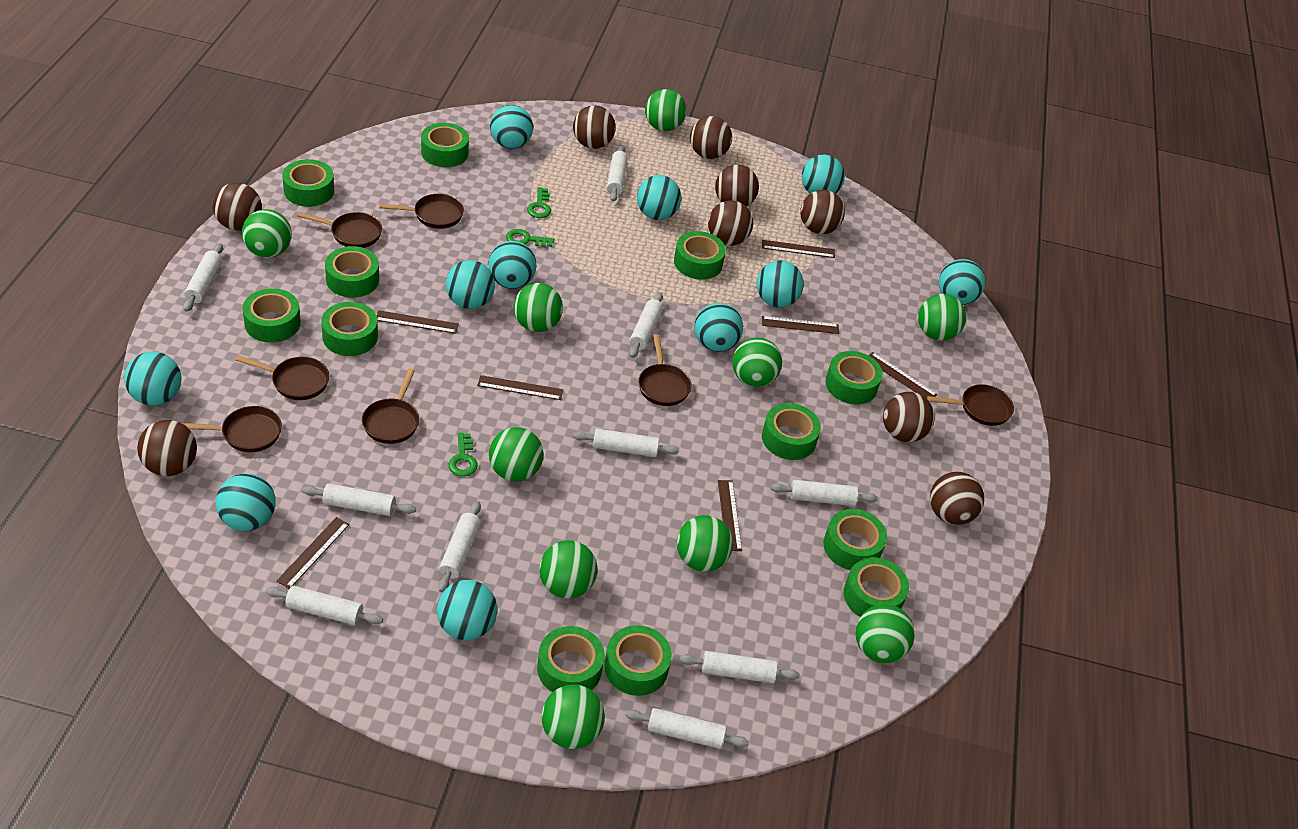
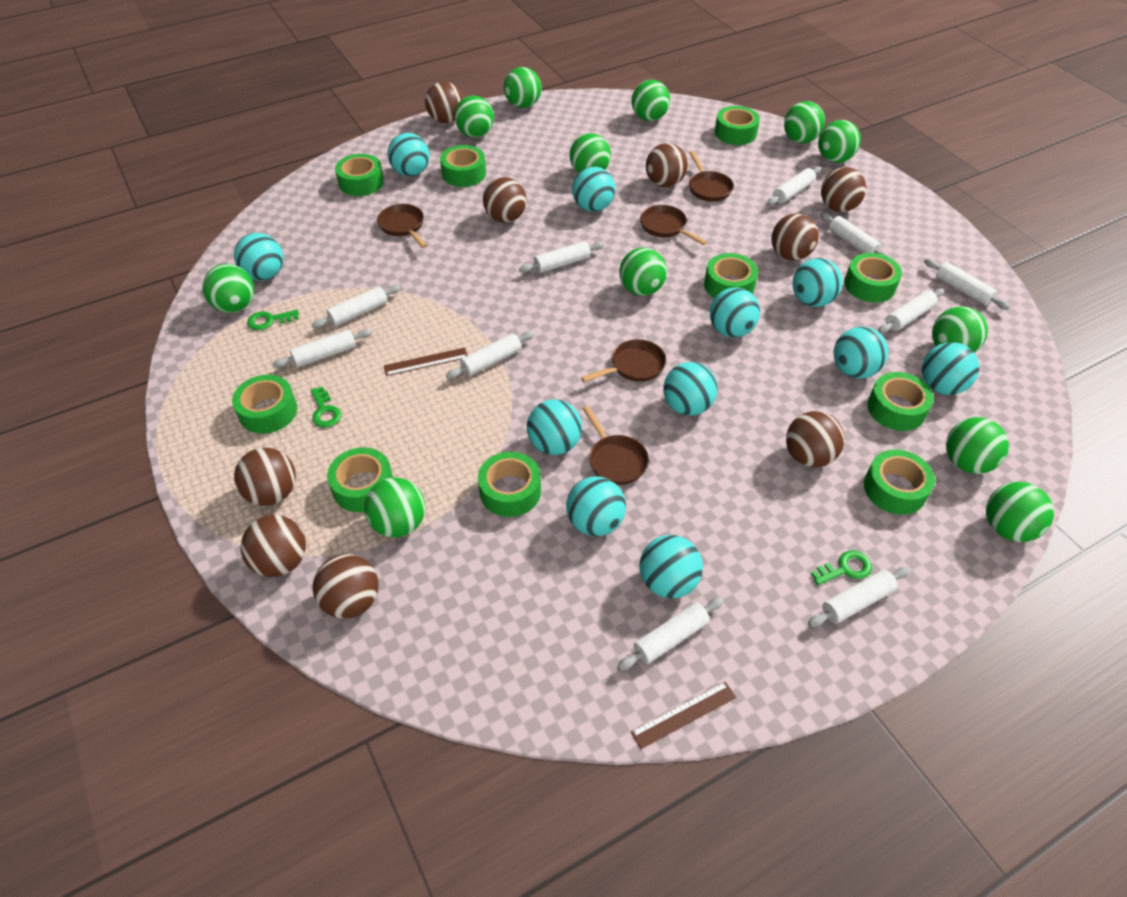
brown pan: [182,406,282,452] [235,355,329,400] [297,212,382,248] [362,368,419,444] [379,194,464,229] [638,334,692,406] [927,384,1014,426] = 7 -> [377,204,427,248] [581,339,666,382] [582,406,649,485] [640,205,707,245] [689,151,734,202] = 5
brown ruler: [276,517,349,589] [377,310,459,334] [477,375,563,400] [718,480,742,551] [762,240,835,258] [762,316,839,334] [869,352,937,399] = 7 -> [384,347,468,376] [631,681,736,749] = 2
green ball: [242,209,292,258] [489,427,544,482] [514,283,563,332] [539,540,598,599] [541,684,605,749] [645,89,686,131] [677,515,733,572] [732,337,782,387] [856,604,915,663] [918,294,966,341] = 10 -> [202,264,254,313] [364,478,425,538] [454,96,494,138] [504,67,542,108] [570,133,611,173] [619,248,667,296] [632,80,670,121] [784,101,825,144] [818,120,861,163] [932,306,988,353] [946,417,1009,474] [986,482,1054,542] = 12
green tape: [242,288,301,343] [282,159,334,207] [321,302,378,356] [325,246,379,298] [421,123,469,167] [537,626,605,692] [604,625,672,696] [674,231,726,280] [762,403,821,460] [823,509,887,570] [825,351,883,405] [843,557,909,617] = 12 -> [232,375,297,434] [327,447,393,512] [335,154,384,196] [440,145,486,187] [478,452,541,517] [704,253,758,298] [715,106,760,145] [844,253,902,303] [864,449,935,515] [867,372,934,431] = 10

